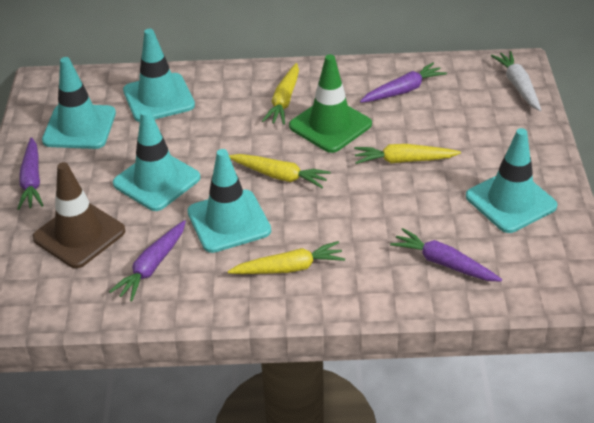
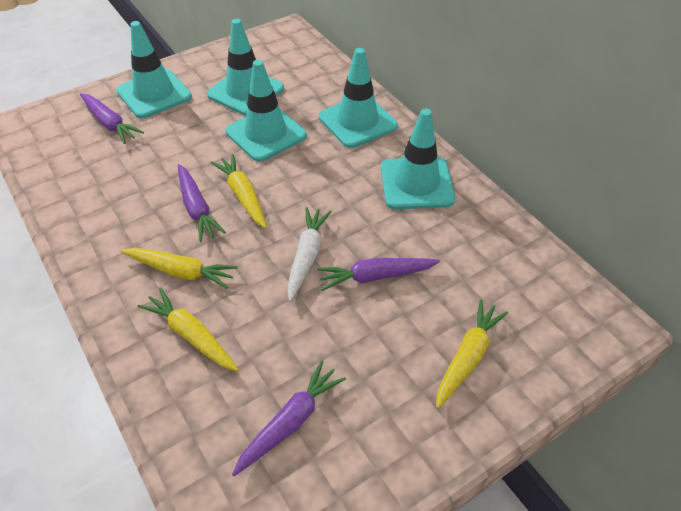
brown traffic cone: [33,162,125,268] = 1 -> none = 0
green traffic cone: [289,54,372,153] = 1 -> none = 0

